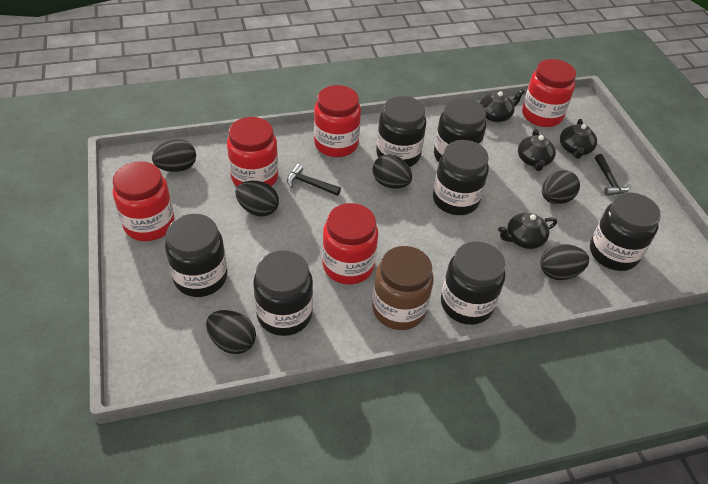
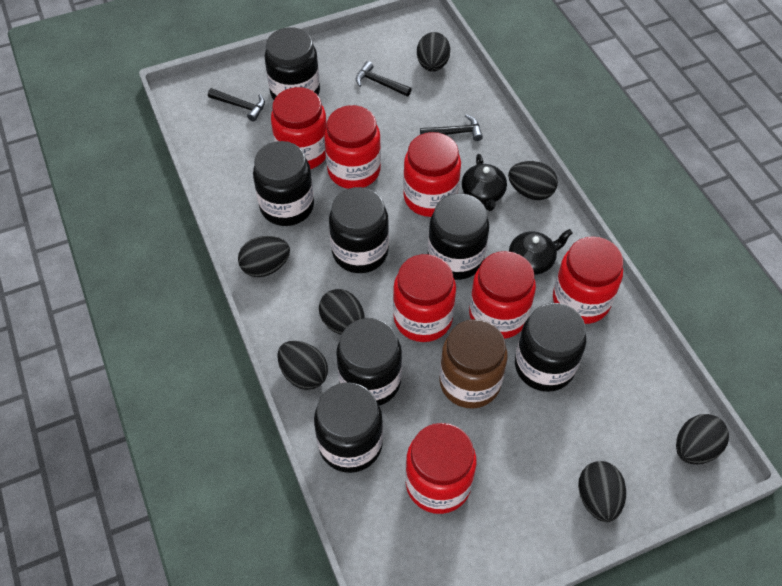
black egg: [152,139,196,172] [206,310,256,354] [236,181,279,217] [373,154,412,189] [540,244,589,280] [542,170,580,204] = 6 -> [238,236,290,277] [278,341,328,390] [319,289,365,335] [417,32,450,72] [508,161,558,200] [578,461,626,522] [676,414,729,465] = 7
black hammer: [287,164,341,196] [595,154,631,196] = 2 -> [208,88,265,122] [356,61,412,97] [420,114,483,141] = 3
black teapot: [480,89,525,122] [498,213,557,249] [518,129,556,171] [560,119,597,159] = 4 -> [462,154,507,211] [509,229,573,275] = 2
red jar: [113,161,175,241] [227,117,278,187] [314,85,361,157] [322,203,378,284] [522,59,576,127] = 5 -> [271,87,327,169] [324,105,381,189] [393,254,456,342] [403,132,461,217] [405,423,477,514] [469,251,536,339] [553,236,623,324] = 7

